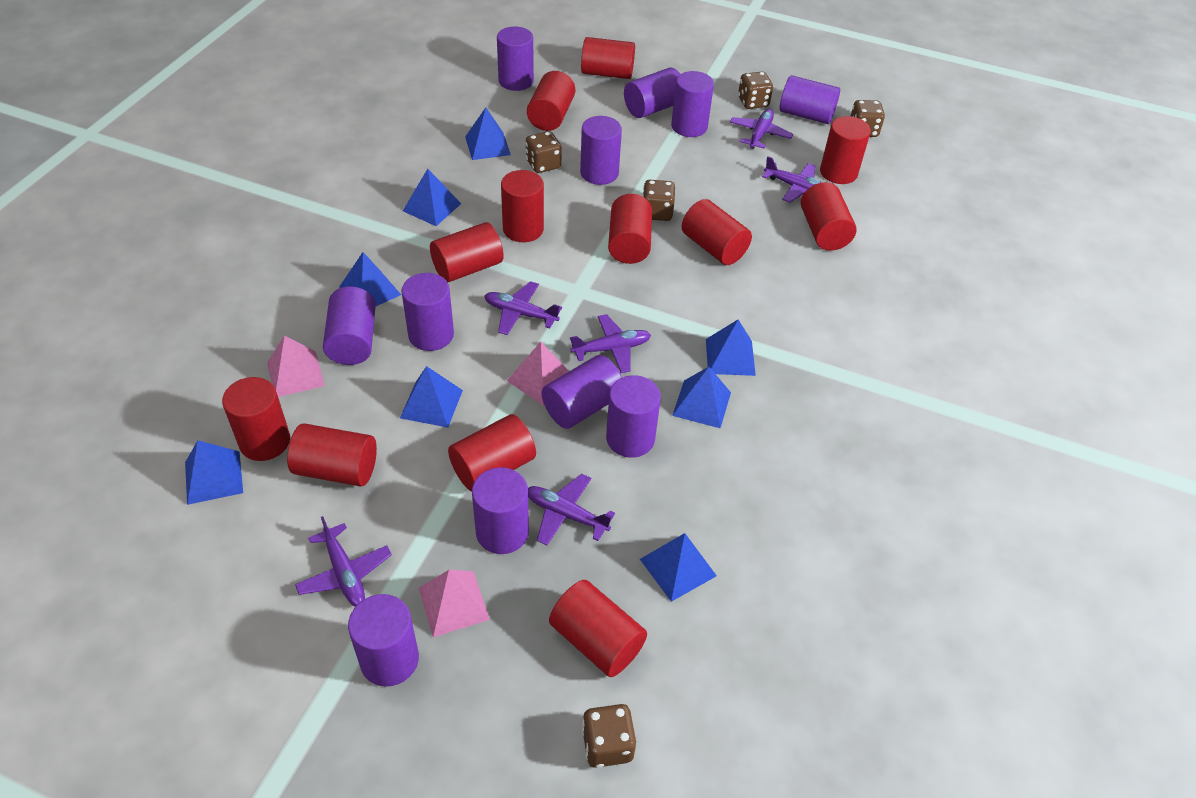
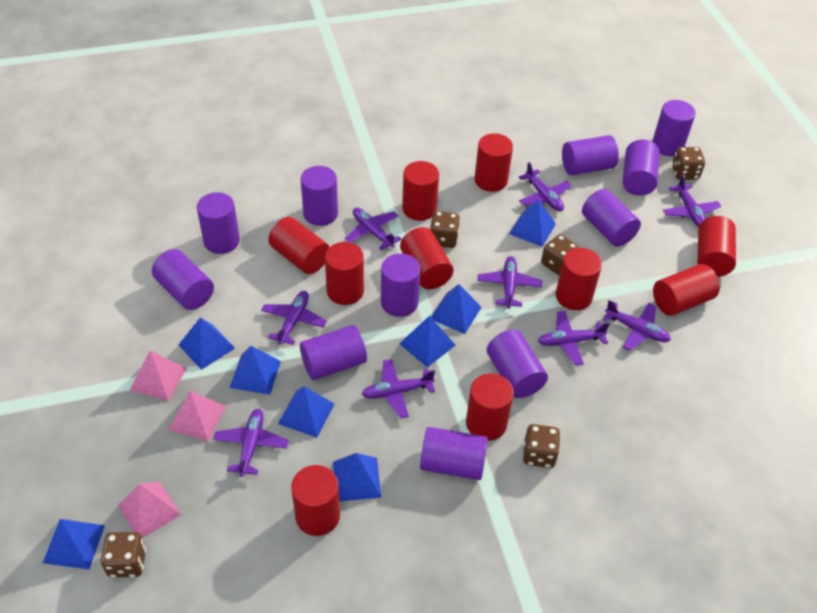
purple plane: [295,516,392,607] [484,281,562,335] [528,474,615,545] [570,314,651,373] [730,109,793,149] [762,156,822,203] = 6 -> [213,409,289,477] [261,291,327,345] [345,208,401,250] [362,359,435,419] [477,256,542,309] [518,162,572,211] [538,311,610,366] [603,300,671,351] [663,175,721,227] = 9
red cylinder: [222,377,290,461] [287,423,377,487] [430,222,504,282] [448,414,536,491] [501,170,544,242] [527,71,575,131] [549,580,647,677] [581,37,635,79] [608,194,652,264] [682,199,752,265] [801,182,857,251] [820,116,871,184] = 12 -> [268,217,329,274] [291,465,340,536] [325,242,364,305] [400,227,454,289] [402,161,439,221] [466,373,514,441] [475,133,513,192] [556,248,602,310] [653,264,720,316] [697,216,736,277] = 10

